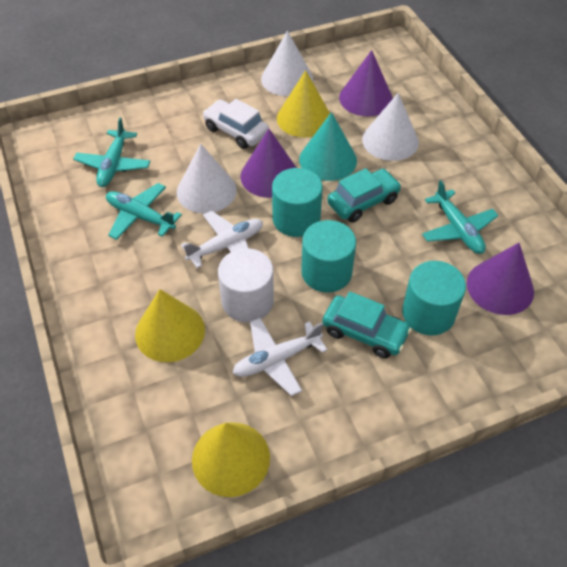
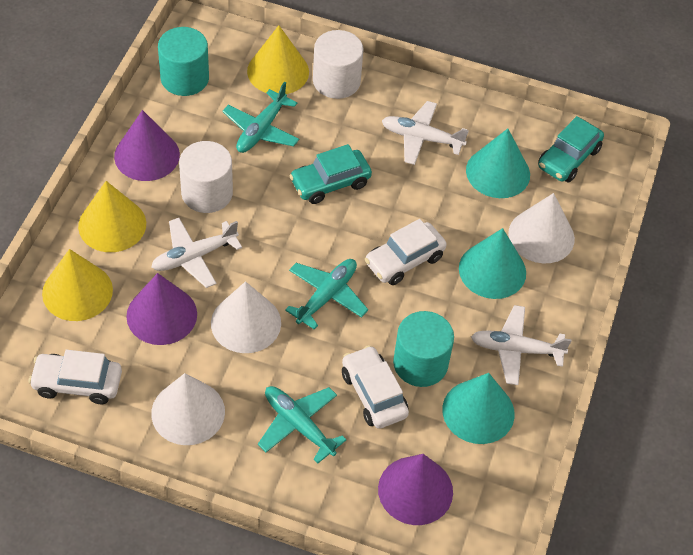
turquoise cone: [299,112,357,181] = 1 -> [442,373,515,444] [459,228,526,299] [466,128,530,198] = 3
turquoise cylinder: [272,168,323,237] [301,220,356,293] [402,261,466,336] = 3 -> [158,27,209,96] [393,311,454,387] = 2
white car: [202,99,269,149] = 1 -> [28,350,122,404] [342,345,409,429] [365,219,447,285] = 3
white cylinder: [218,248,274,322] = 1 -> [179,141,233,213] [313,30,364,99] = 2
white plane: [181,211,263,268] [233,318,327,396] = 2 -> [151,218,242,288] [382,101,469,165] [471,305,572,385] = 3

